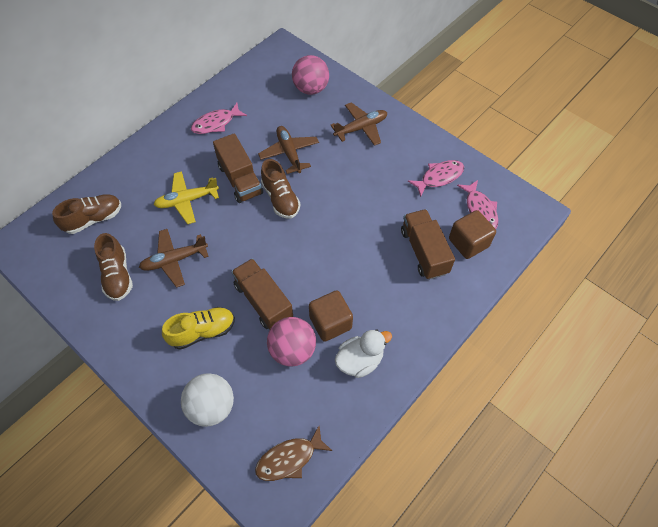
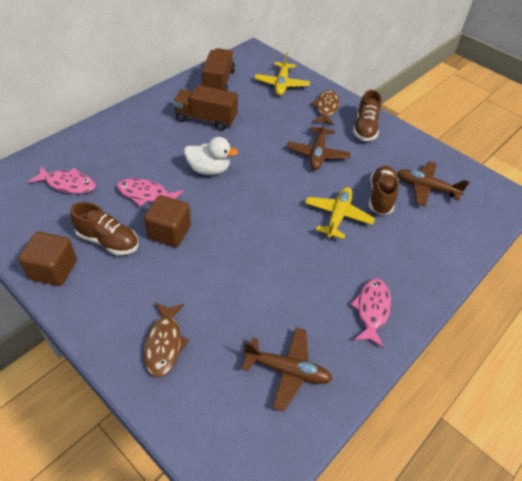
brown fish: [255,426,332,481] = 1 -> [144,303,189,378] [311,90,339,126] = 2
brown truck: [213,133,263,203] [231,258,293,330] [401,209,455,280] = 3 -> [173,85,238,131] [202,48,235,91] = 2
pink ball: [267,317,316,367] [292,55,329,95] = 2 -> none = 0
white ball: [181,373,234,427] = 1 -> none = 0
yellow plane: [153,171,219,224] = 1 -> [254,52,310,96] [305,187,375,239] = 2
yellow shoe: [162,307,235,350] = 1 -> none = 0

